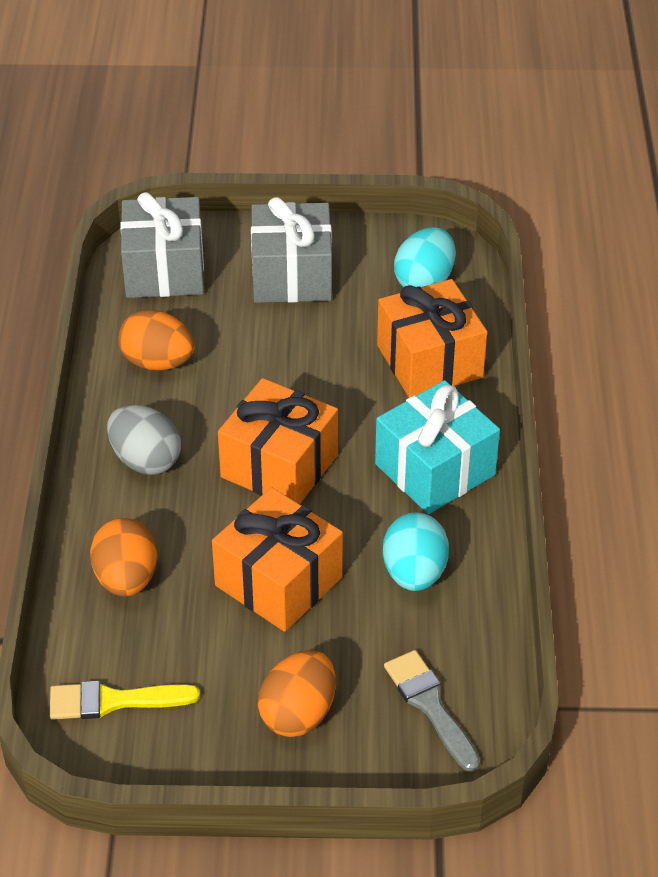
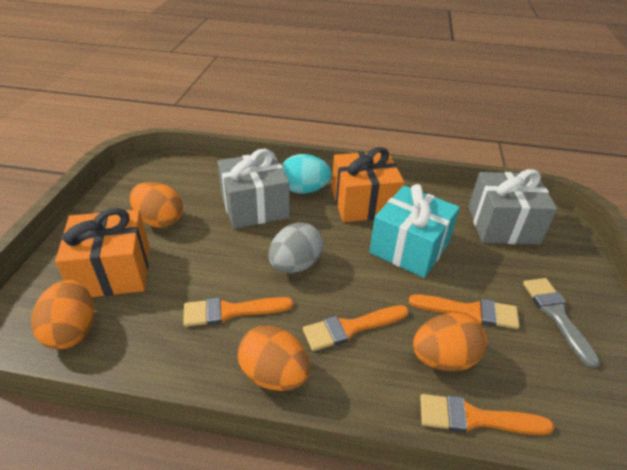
orange brush: none = 0 -> [183,297,293,327] [303,305,409,351] [409,294,520,329] [420,394,554,435] = 4
orange egg: [90,518,157,596] [118,310,195,370] [258,650,336,737] = 3 -> [31,280,94,349] [130,182,183,228] [238,325,310,391] [413,313,487,371] = 4
orange gift: [212,487,343,632] [218,378,338,504] [377,279,487,398] = 3 -> [55,208,150,297] [332,147,404,222] = 2
turquoise egg: [383,513,449,591] [394,227,455,287] = 2 -> [282,154,332,194] = 1
yellow brush: [50,681,200,720] = 1 -> none = 0

